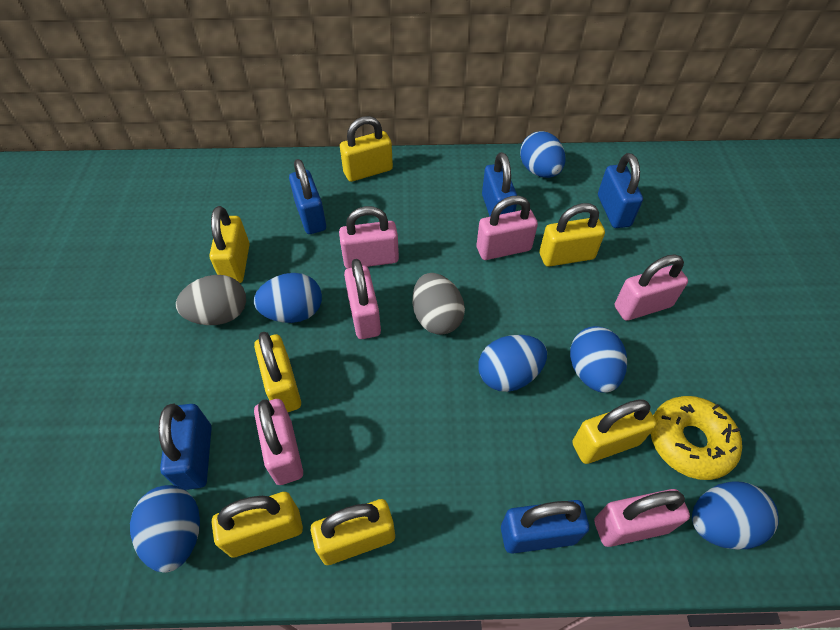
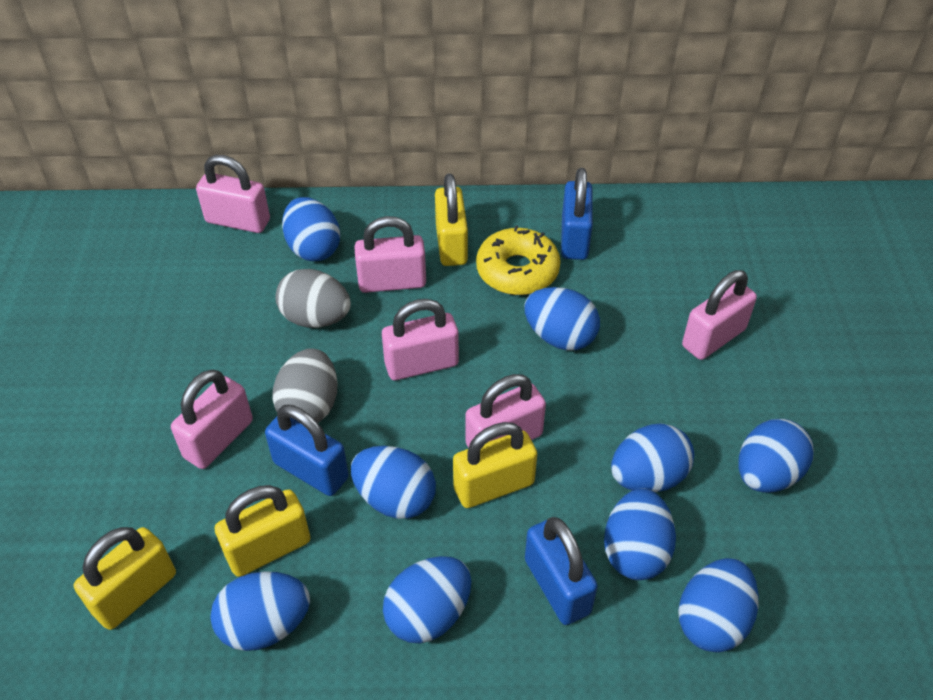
blue egg: [130,485,200,573] [254,273,322,323] [478,335,547,392] [520,131,566,178] [570,326,627,393] [692,481,779,549] = 6 -> [211,571,310,651] [282,197,340,261] [351,446,436,519] [383,556,471,644] [524,287,600,351] [604,488,676,580] [611,423,694,492] [678,558,759,653] [739,419,814,493] = 9
blue padlock: [158,403,212,490] [289,159,326,234] [482,152,517,216] [501,500,589,554] [598,153,643,228] = 5 -> [265,405,349,496] [525,517,598,625] [561,168,593,260] = 3
yellow padlock: [209,206,250,283] [212,492,303,558] [254,332,301,412] [311,499,395,565] [340,116,393,182] [540,203,605,267] [572,400,657,464] = 7 -> [74,527,176,630] [215,485,310,577] [435,174,468,266] [453,422,537,508] = 4

